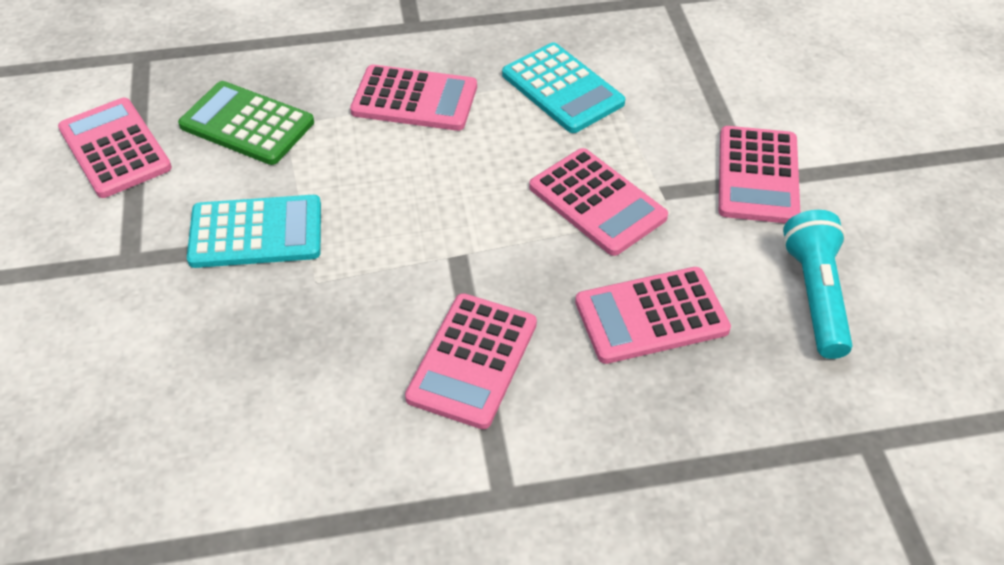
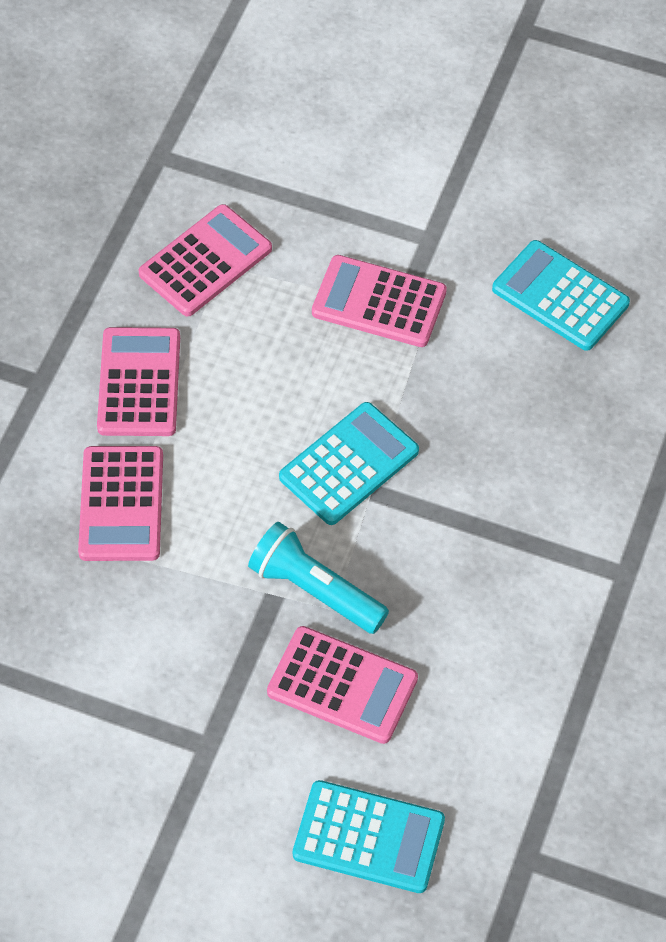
green calculator: [178,81,314,165] = 1 -> none = 0
pink calculator: [58,98,172,198] [350,64,477,131] [405,293,537,429] [529,148,668,256] [575,267,731,364] [719,126,800,223] = 6 -> [78,446,163,561] [97,327,180,436] [139,204,272,316] [267,626,418,744] [312,255,447,347] = 5
turquoise calculator: [187,195,321,268] [502,42,625,133] = 2 -> [279,402,419,525] [293,780,445,893] [492,240,630,351] = 3

